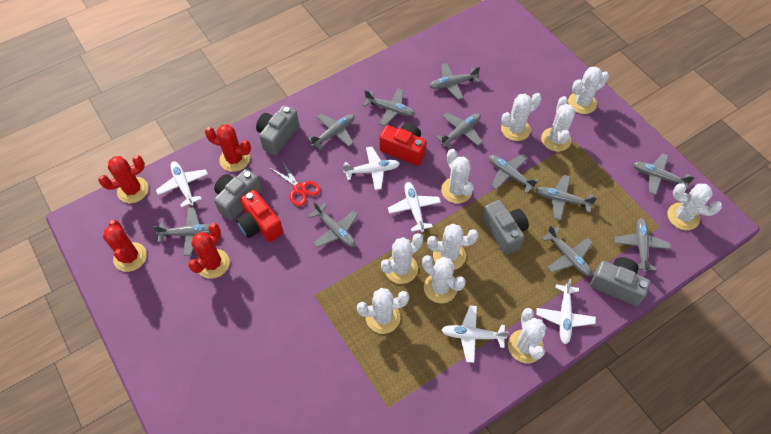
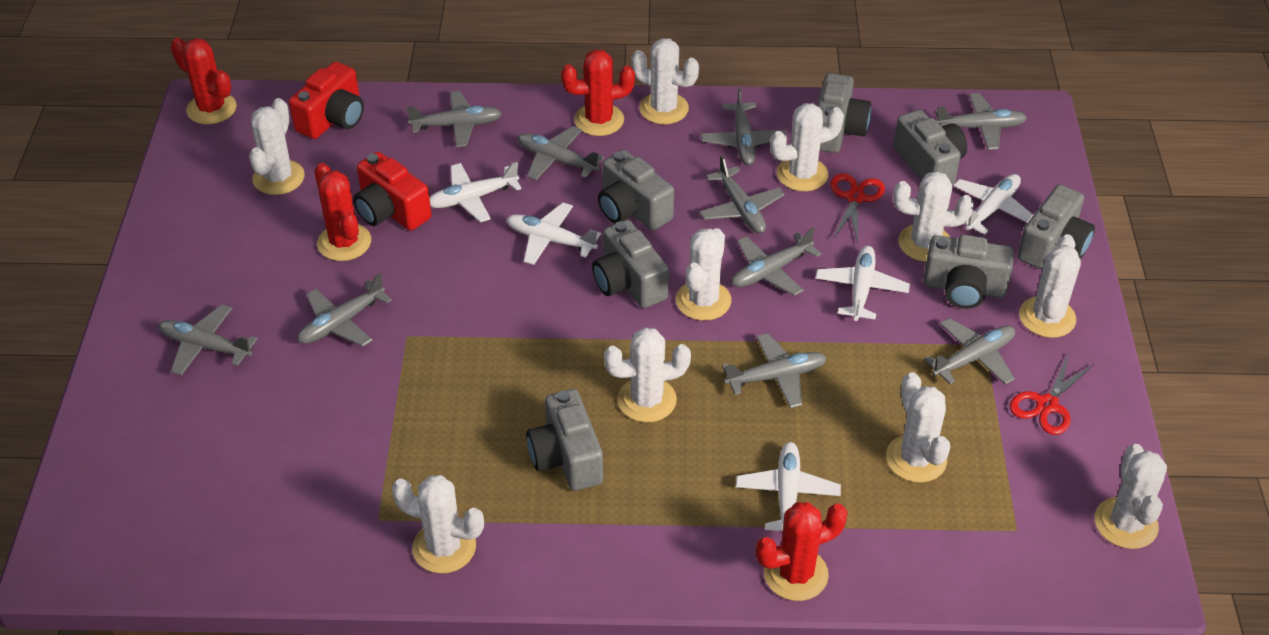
grey camera: [214,169,262,220] [256,105,299,155] [482,200,529,255] [590,257,651,306] = 4 -> [526,389,603,491] [592,220,669,308] [598,150,674,230] [817,73,871,153] [893,110,967,185] [923,235,1014,309] [1017,184,1095,269] = 7
grey plane: [153,207,210,256] [307,114,355,150] [308,202,358,248] [363,88,415,126] [429,63,480,100] [436,113,483,149] [489,154,539,194] [535,175,597,220] [541,225,593,276] [614,218,671,272] [633,153,695,195] = 11 -> [159,305,257,376] [298,273,392,347] [406,91,502,147] [517,126,604,180] [700,155,785,233] [701,88,787,165] [722,333,827,408] [732,227,821,296] [924,318,1015,385] [935,93,1027,150] = 10
red scissors: [270,161,320,206] = 1 -> [831,173,885,243] [1010,354,1094,435] = 2

